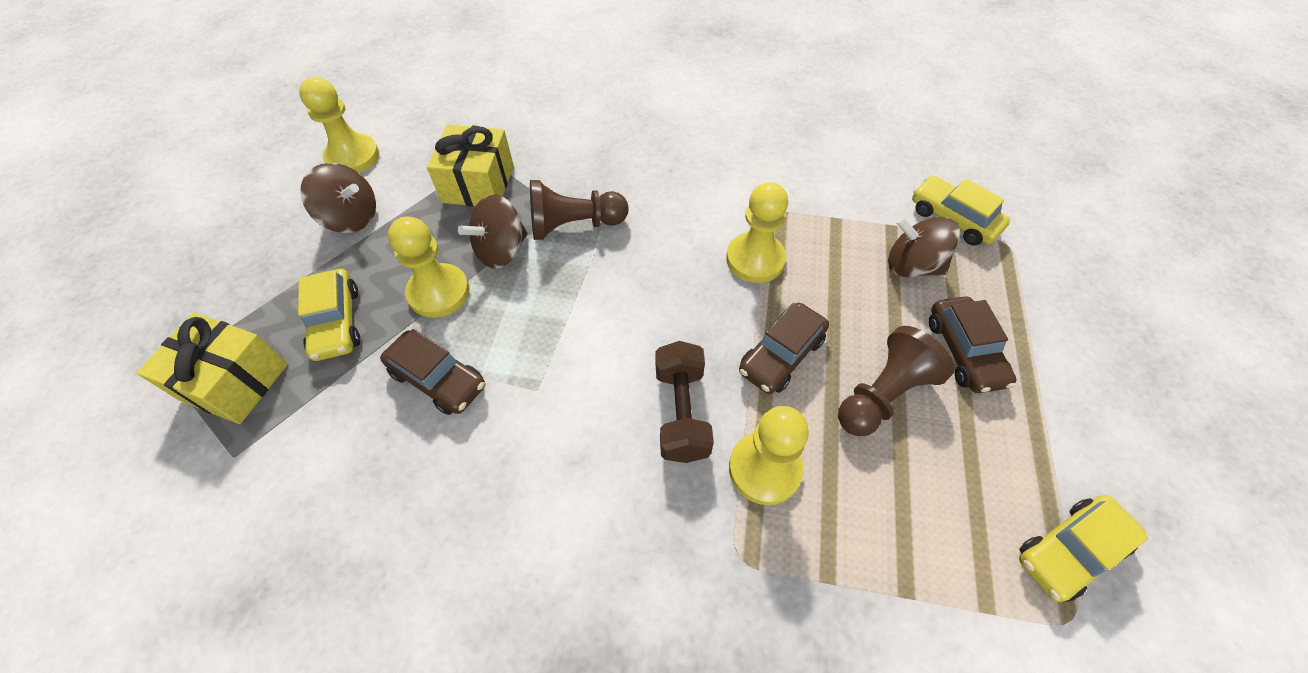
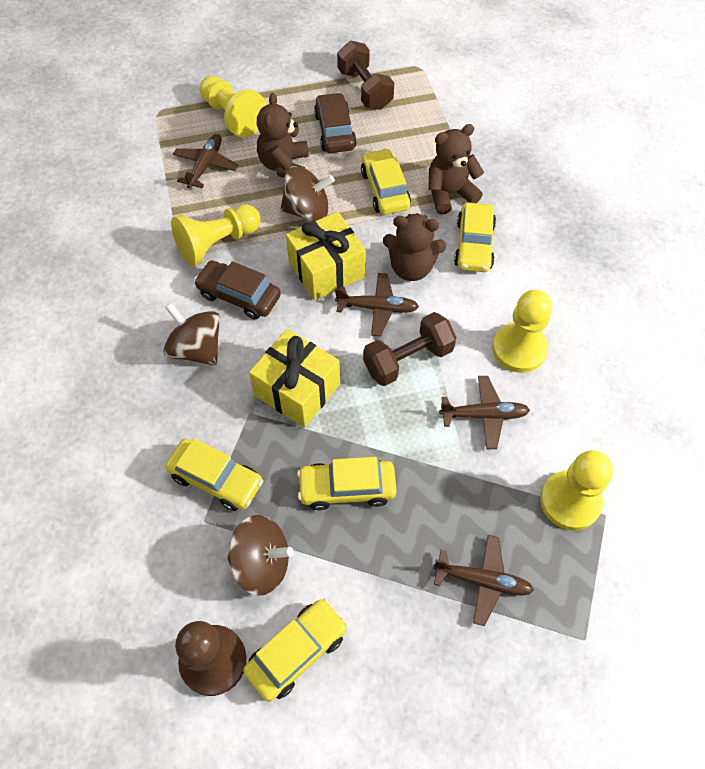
brown car: [380,329,485,415] [739,303,829,394] [929,296,1017,393] = 3 -> [194,260,281,320] [314,92,357,153] = 2
brown dumbbell: [656,341,714,463] = 1 -> [337,41,394,110] [363,312,456,386] = 2
brown pawn: [530,180,628,240] [838,326,955,436] = 2 -> [175,621,246,696] = 1
brown plane: none = 0 -> [173,134,238,188] [335,273,419,336] [433,535,534,626] [439,376,530,449] = 4
brown teddy bear: none = 0 -> [257,93,309,178] [383,213,446,281] [428,124,484,214] = 3
yellow car: [298,269,360,361] [912,176,1010,245] [1019,495,1148,602] = 3 -> [165,439,263,511] [243,599,347,702] [297,457,397,510] [361,148,411,215] [454,203,496,272] = 5

